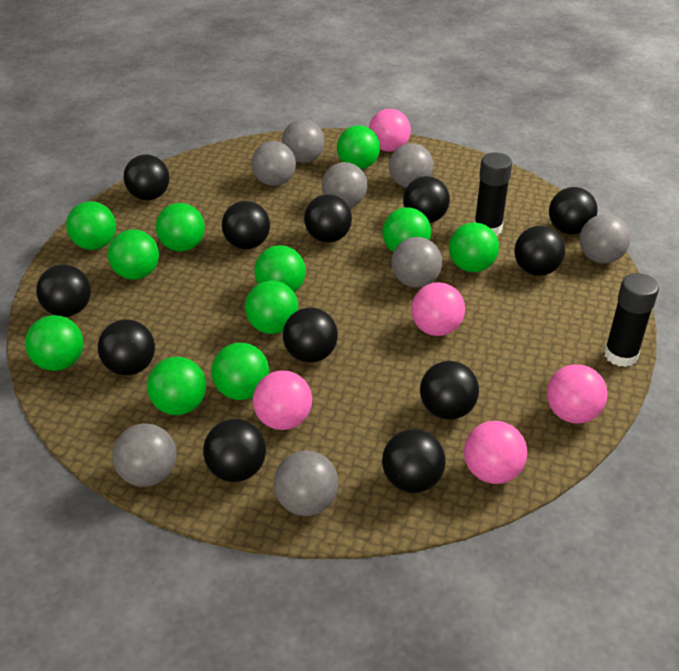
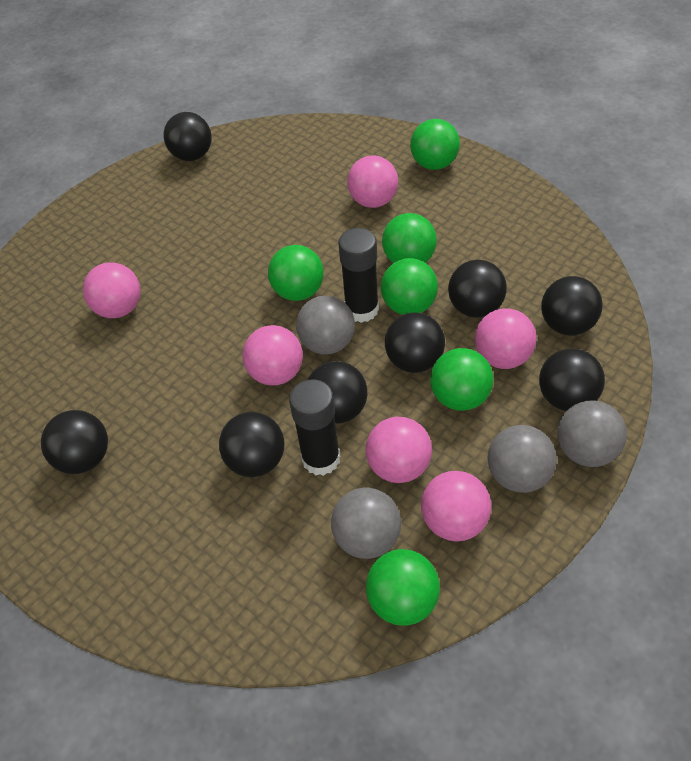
black ball: [36,264,91,317] [98,319,155,375] [124,155,169,200] [203,419,266,482] [222,201,270,249] [283,307,338,363] [304,194,352,243] [382,429,446,493] [403,176,450,223] [420,361,479,420] [514,226,565,276] [549,187,598,235] = 12 -> [41,410,108,474] [164,112,212,161] [219,412,284,477] [308,361,367,424] [385,312,445,373] [448,260,507,318] [539,348,605,411] [541,276,603,335] = 8
green ball: [25,315,83,371] [66,201,116,250] [108,229,159,280] [147,357,206,415] [156,203,205,252] [211,343,269,400] [245,280,298,334] [254,245,306,292] [337,125,380,169] [382,207,431,252] [449,222,499,272] = 11 -> [268,245,324,301] [366,549,440,626] [381,258,438,315] [382,213,437,263] [410,119,460,170] [430,348,494,411] = 6
grey ball: [112,423,177,487] [252,141,296,186] [274,451,338,516] [282,119,325,163] [322,162,367,208] [389,143,433,188] [391,237,442,288] [579,214,630,264] = 8 -> [296,296,355,354] [331,488,401,559] [487,425,557,493] [557,400,627,467] = 4
pink ball: [253,370,312,430] [369,109,411,152] [411,282,465,336] [464,421,527,484] [547,364,608,424] = 5 -> [83,262,141,318] [242,325,303,386] [347,155,398,208] [366,417,432,483] [421,471,491,542] [475,308,537,369] = 6

